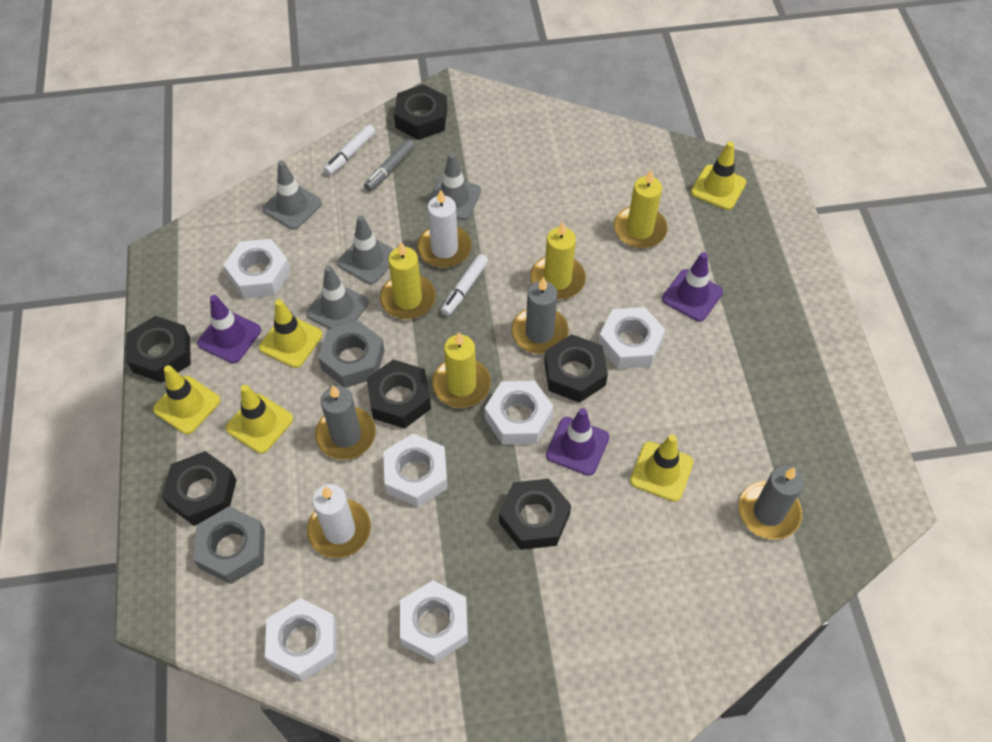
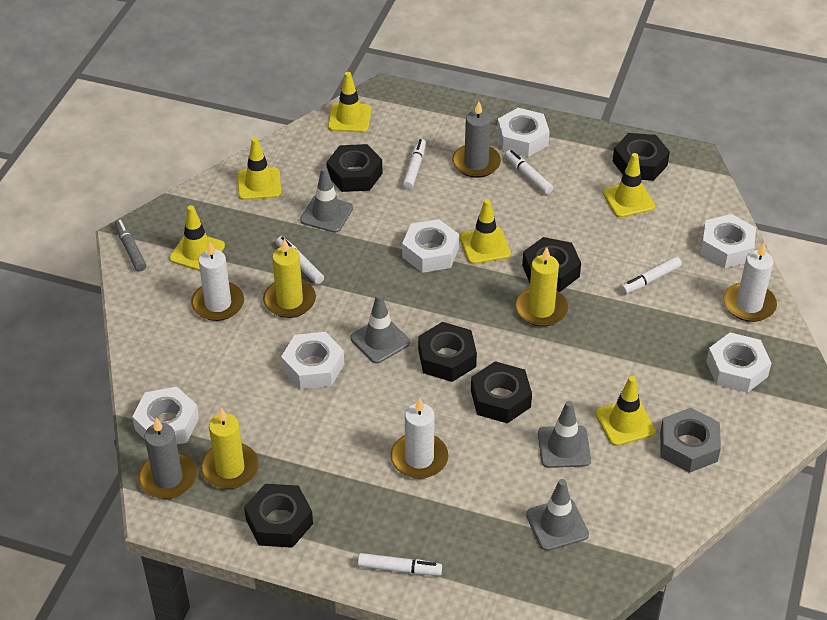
grey candle: [315,385,376,460] [511,277,569,354] [738,466,804,540] = 3 -> [138,418,197,499] [452,101,501,178] = 2
grey nut: [194,506,265,584] [318,321,385,388] = 2 -> [660,408,721,473] = 1
purple traffic cone: [197,295,261,363] [546,408,609,476] [662,252,723,322] = 3 -> none = 0
white candle: [307,484,371,558] [417,189,472,268] = 2 -> [191,241,244,321] [390,398,448,479] [724,243,777,322] = 3
white marker: [324,124,376,175] [441,254,488,316] = 2 -> [276,236,324,285] [358,553,442,576] [403,139,426,189] [505,150,553,195] [621,256,682,294] = 5
yellow candle: [380,242,436,319] [432,332,491,408] [530,222,586,300] [614,169,668,248] = 4 -> [200,408,259,489] [263,238,316,318] [515,247,568,327] = 3
yellow traffic cone: [153,365,220,434] [226,385,293,454] [259,299,323,368] [630,434,694,502] [691,141,746,210] = 5 -> [169,205,225,271] [238,137,281,200] [328,72,371,133] [460,199,511,264] [595,376,656,446] [603,153,655,218] = 6

